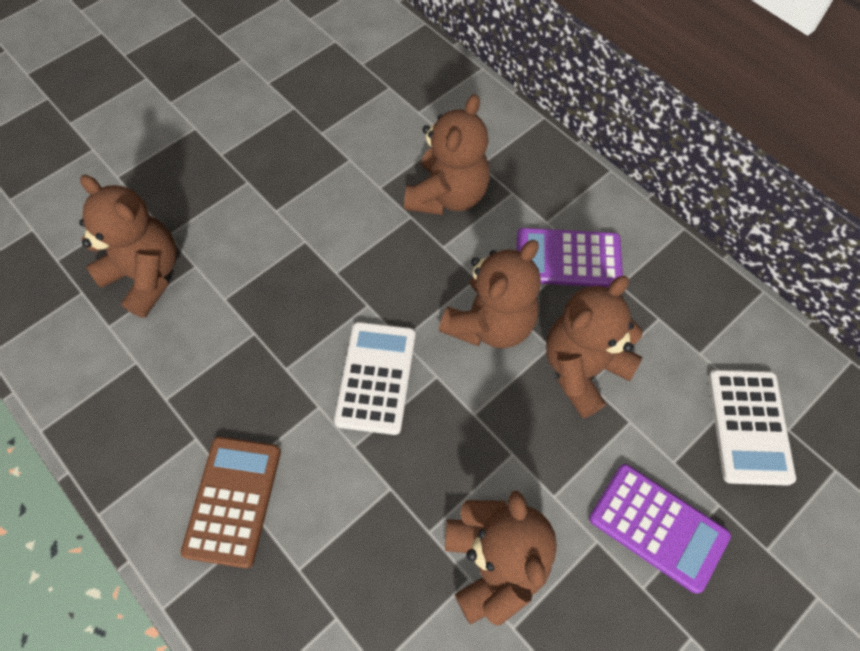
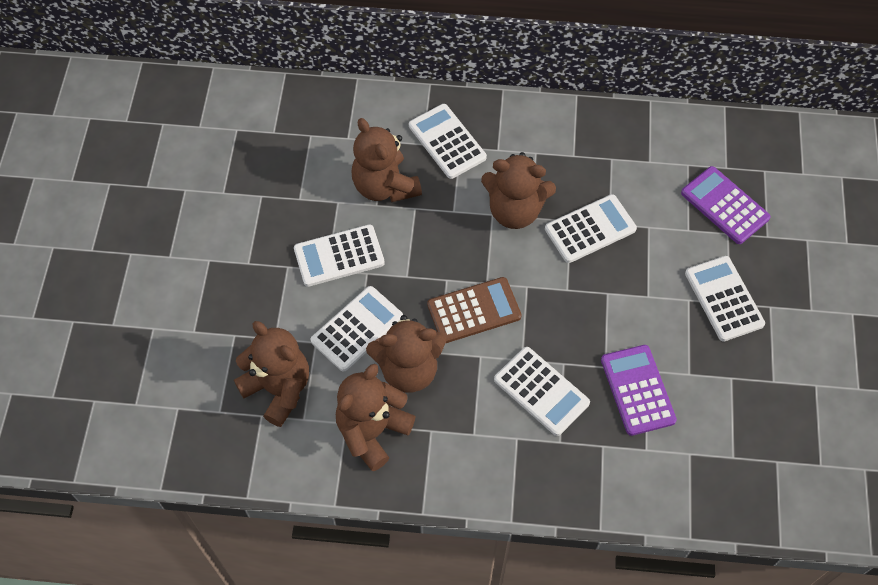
white calculator: [334,322,416,435] [708,370,796,486] = 2 -> [294,224,385,287] [311,286,403,372] [409,104,487,179] [494,347,590,436] [545,194,637,263] [685,256,765,342] = 6

